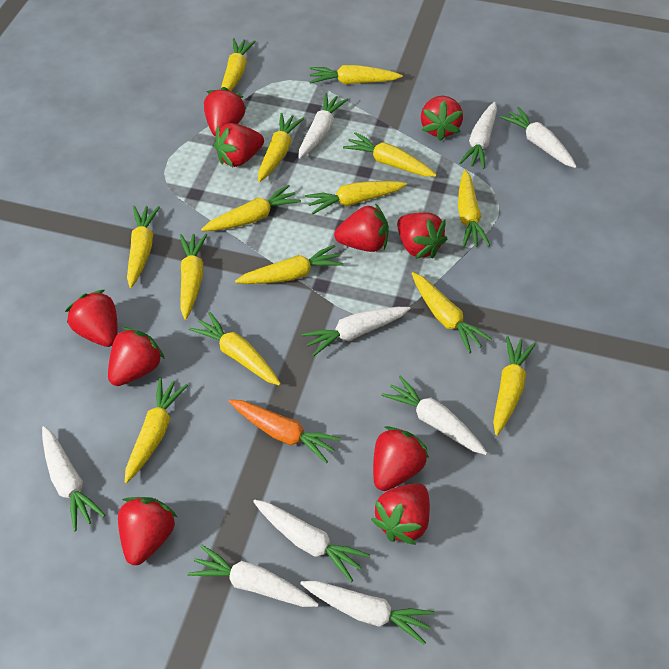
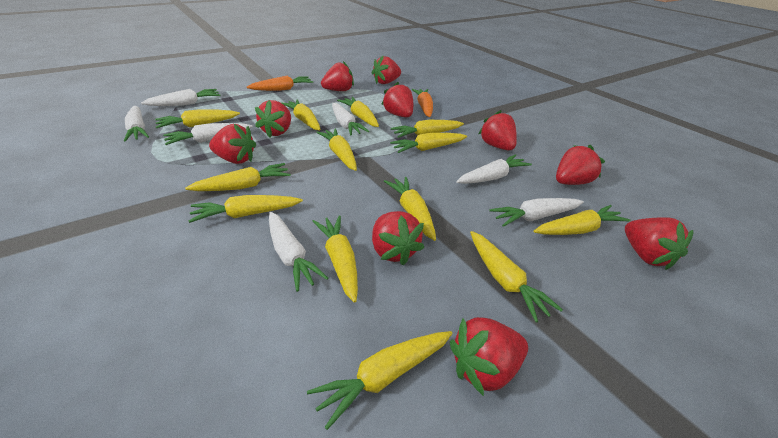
orange carrot: [228,400,341,463] = 1 -> [247,76,313,91] [412,89,433,117] = 2
white carrot: [42,426,105,531] [188,545,319,607] [253,500,370,582] [298,93,348,159] [300,581,435,645] [301,307,410,357] [382,375,487,455] [459,102,497,169] [500,107,577,168] = 9 -> [124,106,149,142] [141,89,220,106] [163,123,253,145] [269,212,328,292] [332,103,369,136] [456,154,532,184] [489,198,584,227] = 7
yellow carrot: [125,378,188,483] [127,206,160,288] [180,234,207,320] [189,312,281,386] [201,185,301,231] [221,38,256,91] [235,245,344,284] [258,113,304,182] [305,181,407,214] [310,65,402,84] [343,132,437,177] [411,272,492,354] [458,170,490,247] [493,336,536,435] = 14 -> [155,109,240,128] [185,163,291,191] [189,195,303,223] [282,100,321,131] [307,331,452,430] [312,215,358,303] [316,128,357,171] [337,97,379,127] [384,177,436,241] [390,133,467,153] [391,120,464,138] [470,231,563,322] [533,205,630,235] = 13

